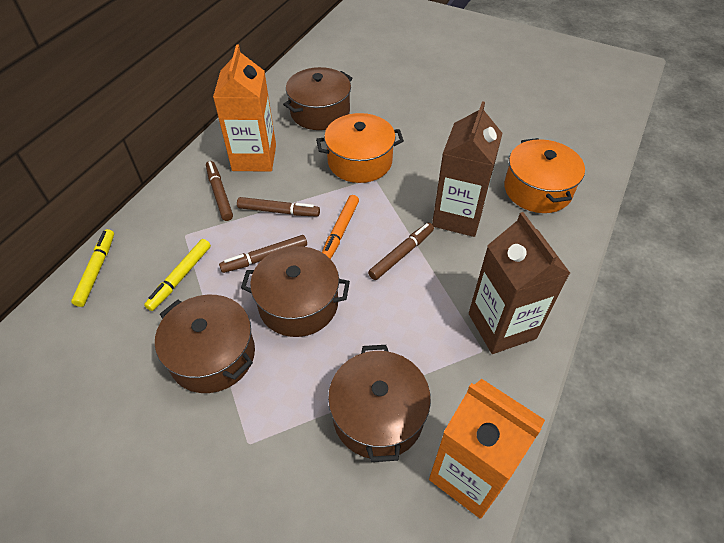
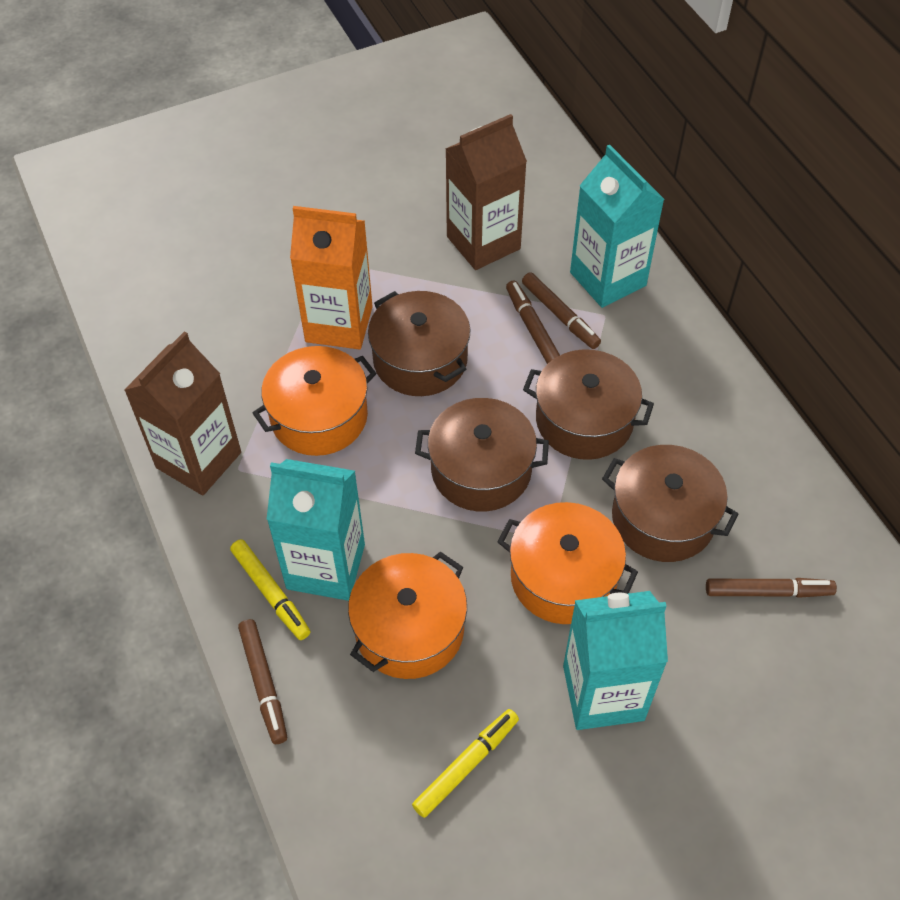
orange carton: [213,45,276,172] [429,379,545,519] = 2 -> [290,206,373,350] = 1
orange marker: [322,195,359,259] = 1 -> none = 0
orange pot: [316,113,404,183] [504,138,585,213] = 2 -> [253,346,377,456] [348,551,467,679] [498,502,638,624] = 3
turquoise carton: none = 0 -> [266,459,365,601] [563,591,668,730] [570,144,665,308] = 3

